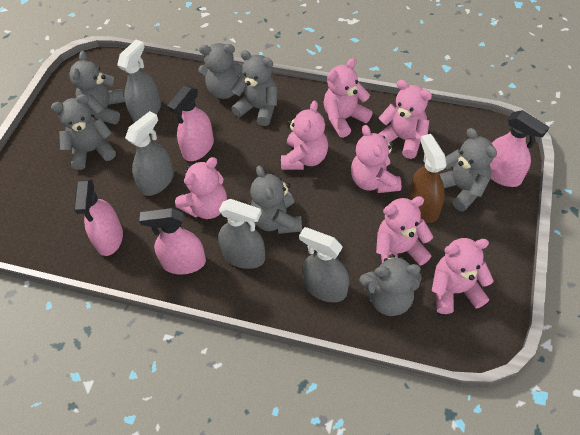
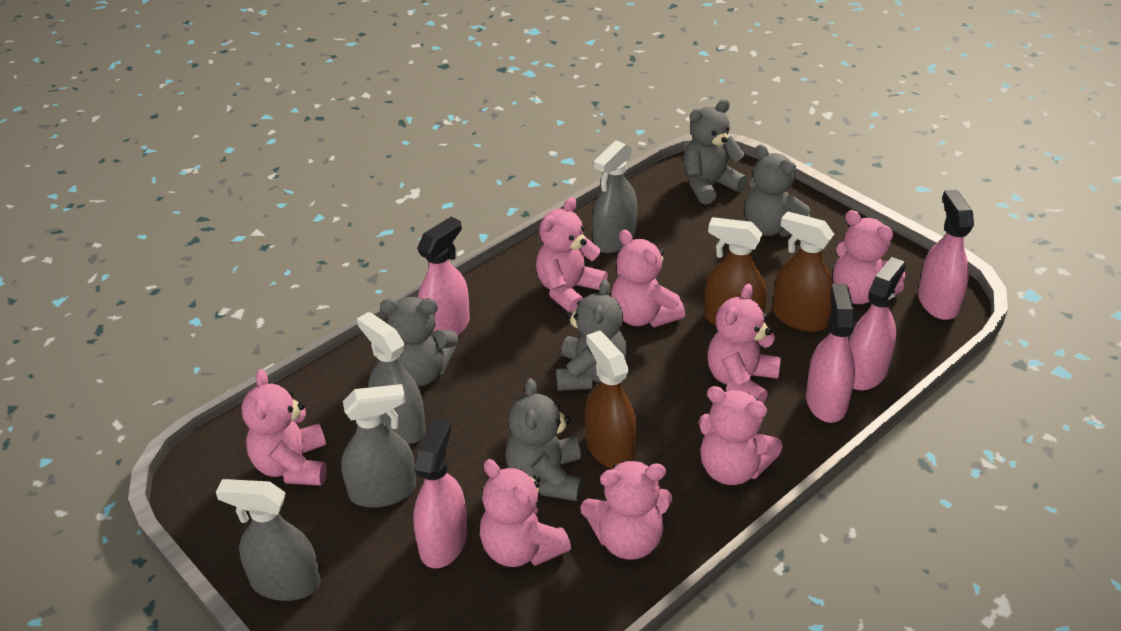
brown spray bottle: [409,134,447,223] = 1 -> [585,330,637,469] [704,217,767,326] [773,211,834,332] = 3
grey teddy bear: [51,94,116,170] [69,51,125,125] [199,43,243,99] [231,50,277,126] [250,166,302,234] [359,254,421,316] [440,128,497,212] = 7 -> [380,297,458,386] [505,378,582,501] [556,279,627,391] [683,99,747,205] [745,145,811,237] = 5
pink spray bottle: [74,179,123,256] [139,208,206,274] [167,85,214,161] [490,110,549,187] = 4 -> [413,418,467,568] [417,217,470,335] [806,284,855,423] [849,257,906,390] [918,190,974,320] = 5
pink teddy bear: [175,157,227,219] [281,101,328,170] [324,58,373,138] [351,125,401,193] [376,196,434,266] [379,80,432,159] [432,238,494,314] = 7 -> [242,369,327,486] [480,459,571,567] [536,197,608,312] [580,460,672,560] [611,230,685,327] [698,386,783,485] [708,284,781,403] [833,210,905,304] = 8

